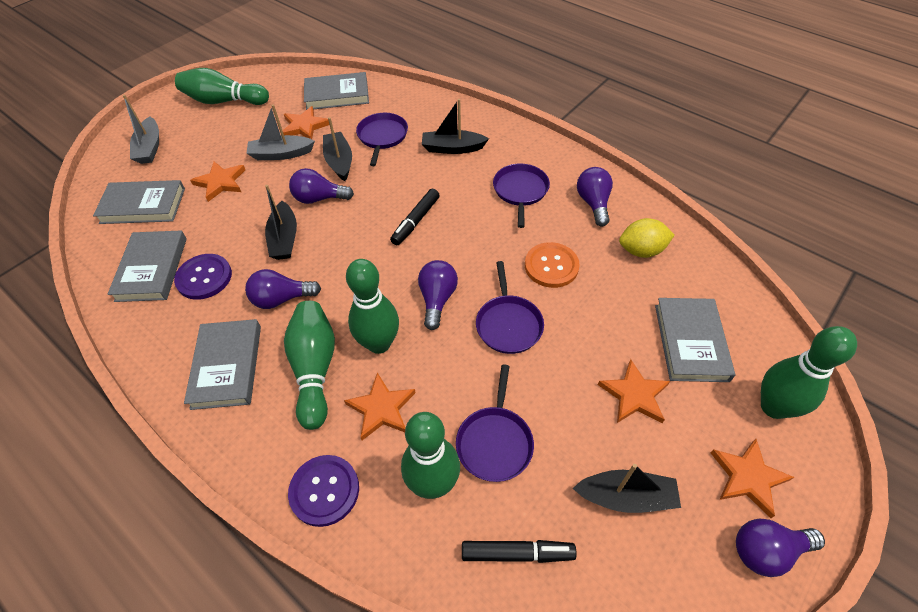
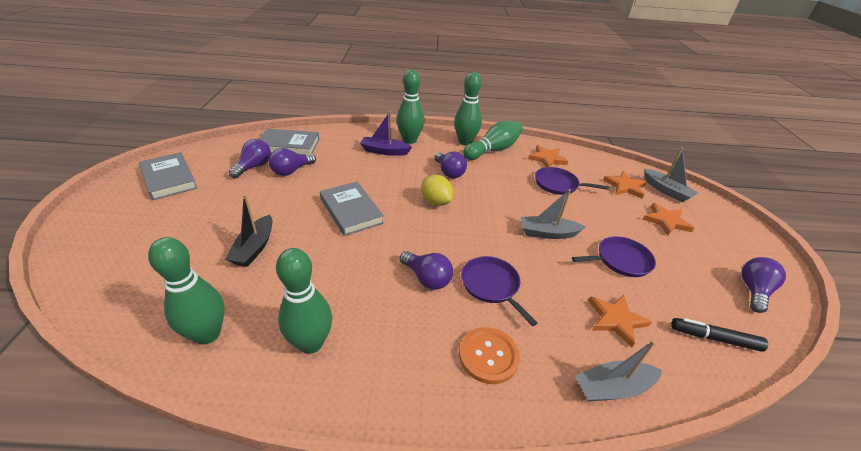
black boat: [265,185,297,260] [323,117,352,181] [422,99,489,154] [573,464,681,513] = 4 -> [225,194,272,267] = 1
black marker: [390,189,440,245] [462,540,577,563] = 2 -> [671,318,768,352] = 1
grey boat: [123,95,159,164] [246,104,315,160] = 2 -> [521,189,585,239] [575,340,662,402] [644,147,698,202] = 3
grey book: [93,180,185,224] [108,231,187,302] [184,319,261,410] [304,72,369,110] [655,298,735,382] = 5 -> [139,152,197,200] [259,129,319,155] [320,182,384,236] = 3
orange star: [190,161,245,202] [283,106,329,139] [344,373,415,440] [598,359,670,423] [711,439,794,518] = 5 -> [528,145,568,167] [588,295,652,348] [603,171,646,199] [642,203,694,236] = 4
purple boat: none = 0 -> [360,111,412,156] = 1
purple button: [174,254,232,300] [288,455,359,527] = 2 -> none = 0
purple pan: [356,113,408,166] [456,364,534,482] [476,261,544,354] [493,164,550,228] = 4 -> [461,256,537,326] [535,167,609,195] [572,236,656,277] = 3

